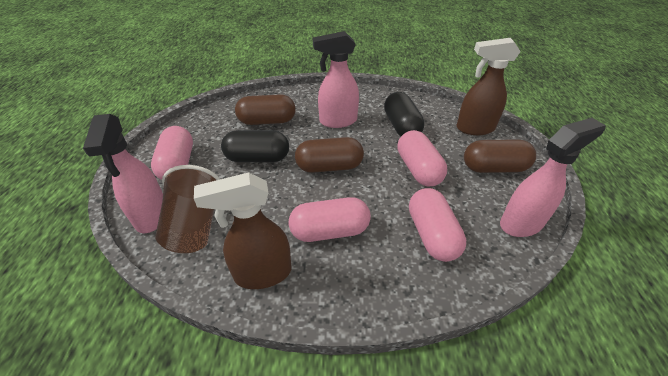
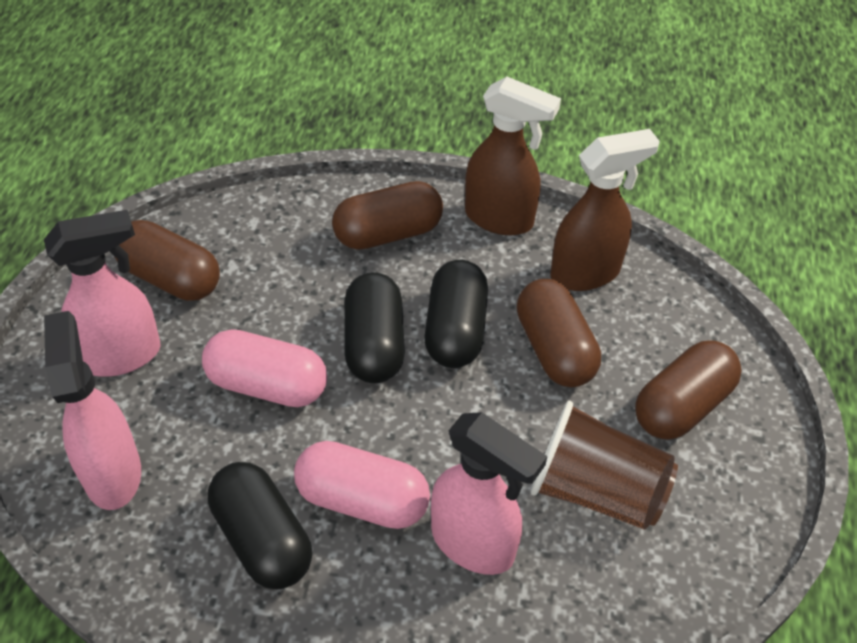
black capsule: [221,130,289,162] [384,92,424,136] = 2 -> [208,462,312,589] [344,272,405,383] [424,260,488,368] = 3
brown capsule: [235,94,296,125] [295,137,364,173] [464,139,536,173] = 3 -> [114,220,220,301] [332,181,443,250] [517,279,601,387] [635,340,742,440] = 4
pink capsule: [151,126,193,180] [289,197,371,242] [397,130,447,186] [409,188,466,262] = 4 -> [202,329,327,407] [294,441,430,529] = 2

